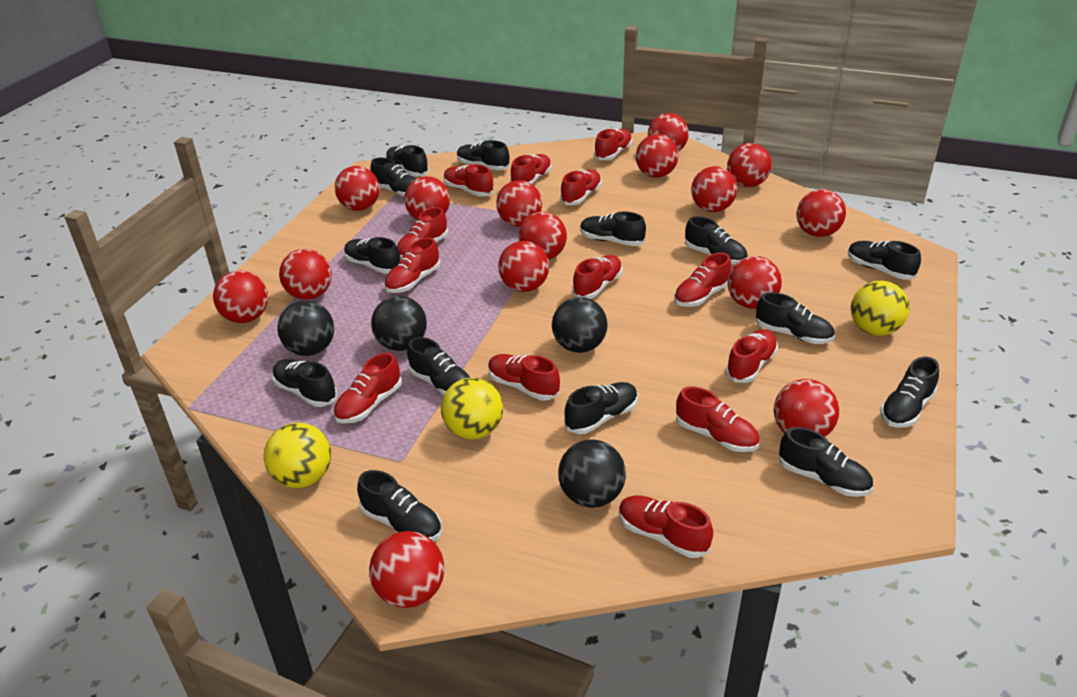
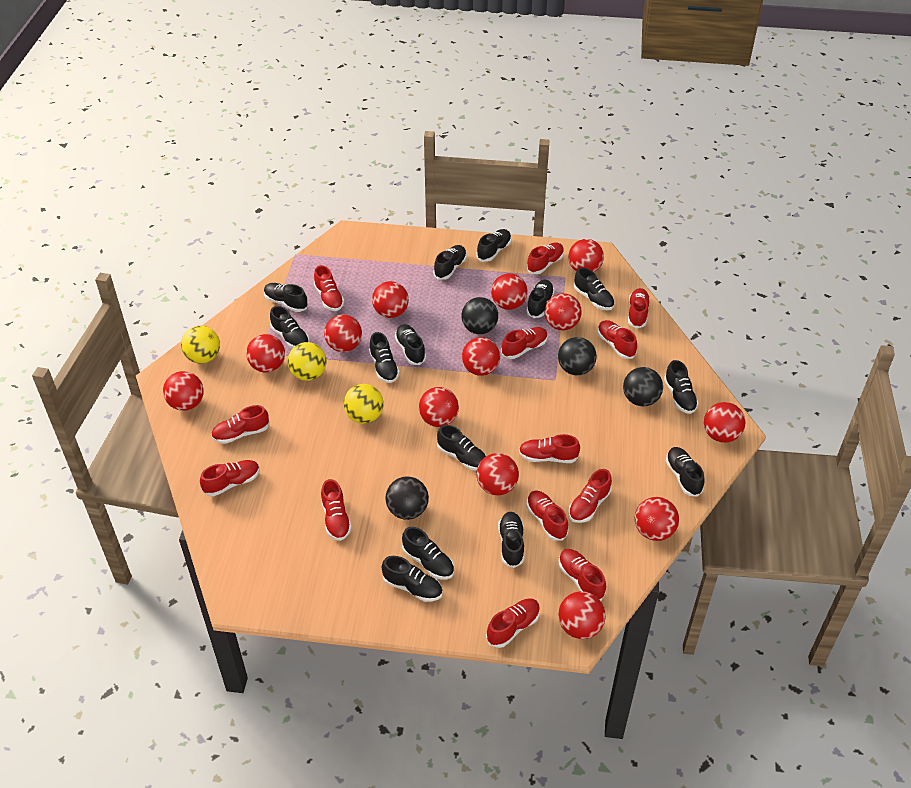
red ball: [213,270,268,323] [279,249,332,300] [335,166,380,211] [369,531,444,608] [404,176,450,220] [496,180,542,227] [498,241,549,292] [518,212,567,260] [636,134,678,178] [648,113,689,152] [691,166,737,212] [727,143,772,187] [727,256,782,309] [774,379,839,437] [796,189,846,237] = 15 -> [163,371,204,411] [246,334,285,373] [324,314,362,352] [372,281,409,318] [419,387,459,427] [462,337,500,376] [476,453,519,495] [491,273,528,310] [545,293,582,330] [558,591,606,639] [568,239,604,272] [635,497,679,541] [704,402,746,443] = 13

